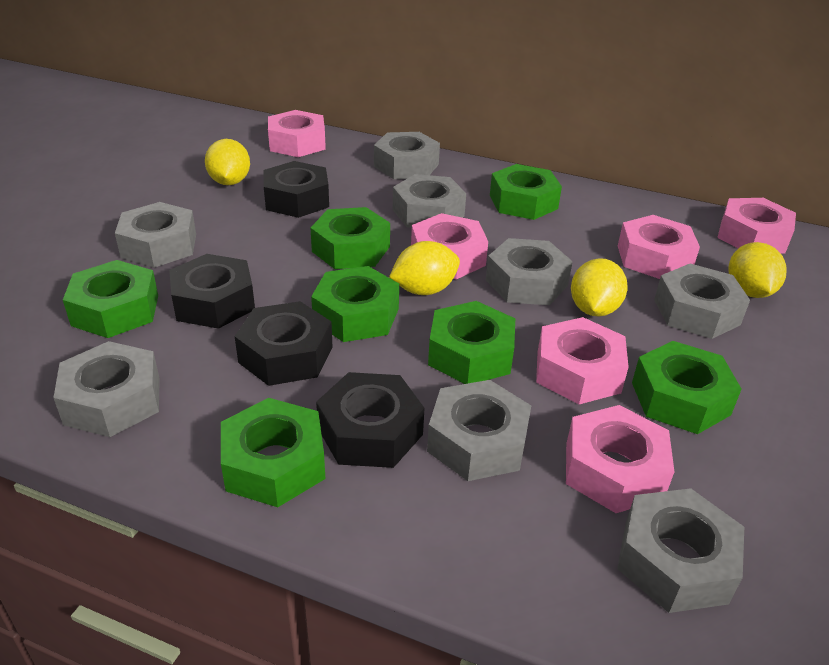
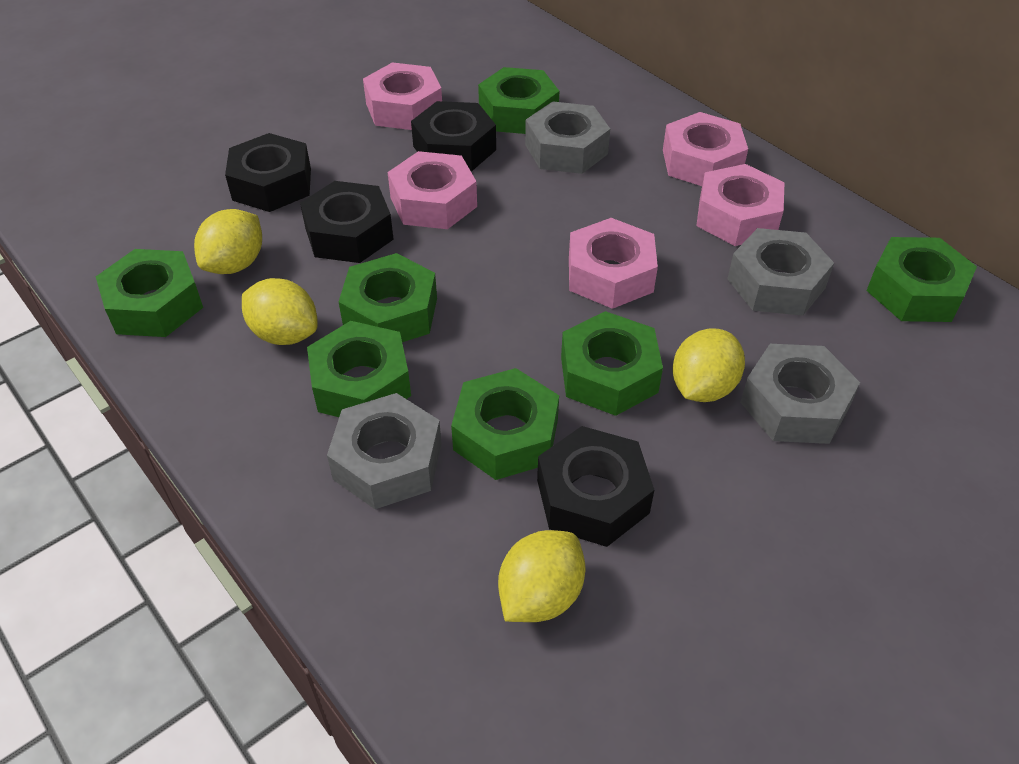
grey nut: [53,341,160,437] [115,202,196,268] [374,132,440,179] [393,174,466,228] [427,380,531,481] [486,238,573,305] [617,488,744,613] [654,264,750,339] = 8 -> [327,393,442,509] [525,101,610,174] [727,228,834,316] [740,344,860,444] = 4
pink nut: [268,110,326,157] [411,213,488,279] [536,317,629,404] [566,405,674,513] [618,215,700,279] [717,198,796,254] = 6 -> [363,62,442,130] [388,151,477,229] [569,218,658,309] [663,112,748,186] [696,164,785,246] = 5

